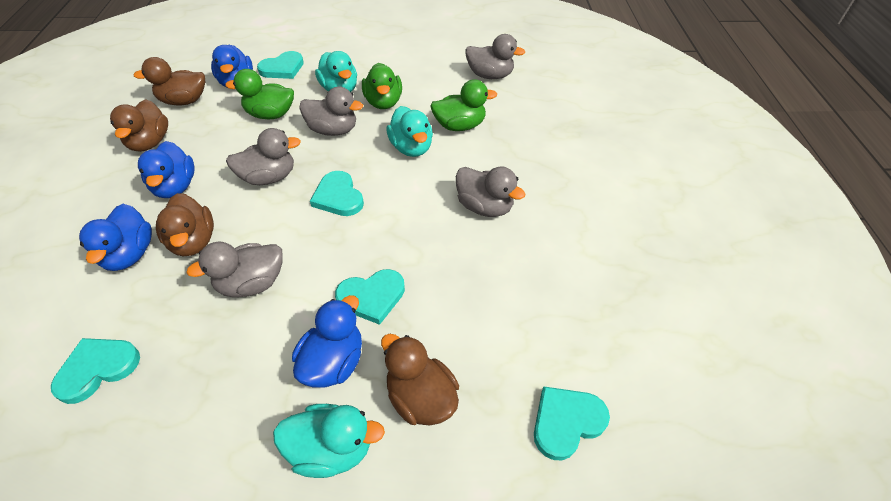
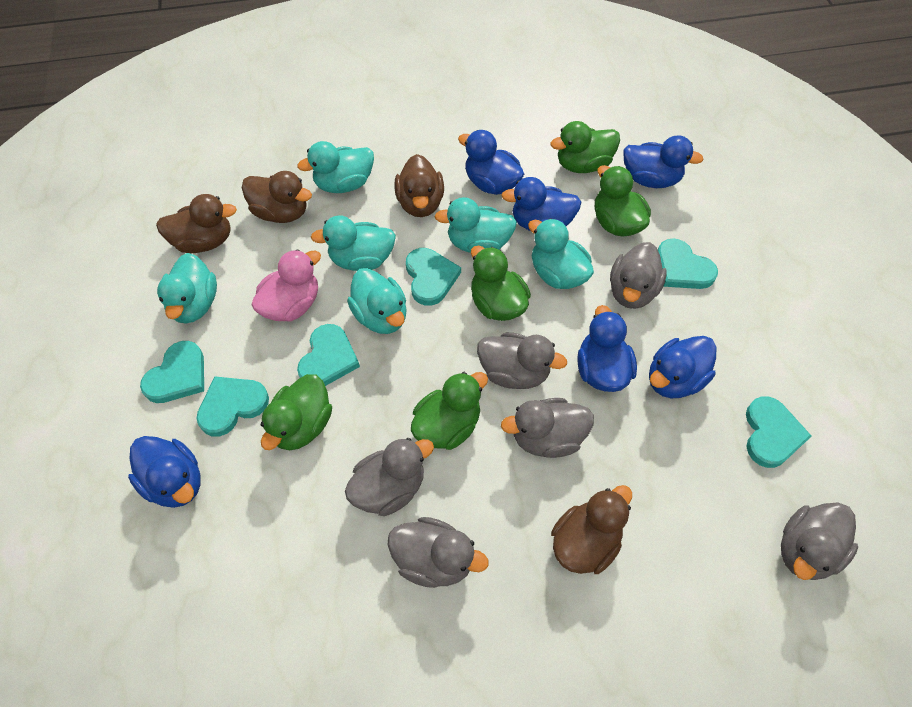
blue duck: [79,204,152,271] [138,141,194,198] [211,45,253,88] [292,295,362,388] = 4 -> [128,436,201,508] [458,130,524,195] [501,177,581,231] [577,305,637,392] [623,135,704,188] [649,336,716,398] = 6
green duck: [225,69,294,119] [362,63,402,109] [430,79,497,131] = 3 -> [261,374,332,450] [411,372,488,450] [471,246,531,321] [550,121,620,173] [595,165,651,237] = 5
grey duck: [186,242,283,297] [226,128,301,185] [299,87,363,136] [456,166,526,217] [465,34,525,79] = 5 -> [345,438,434,516] [388,517,489,588] [477,333,567,389] [501,398,594,458] [610,242,667,309] [781,502,858,580] = 6
pink duck: none = 0 -> [251,249,321,322] = 1
turquoise duck: [273,404,385,478] [315,51,357,92] [386,106,433,157] = 3 -> [157,253,217,324] [297,141,374,193] [311,216,396,271] [347,268,407,334] [434,197,517,253] [528,218,594,289] = 6
turquoise heart: [51,338,140,404] [257,51,304,79] [310,171,364,216] [335,269,405,325] [534,386,610,460] = 5 -> [140,341,204,403] [196,376,269,437] [297,324,360,386] [406,248,461,306] [658,238,718,289] [746,396,812,468] = 6

